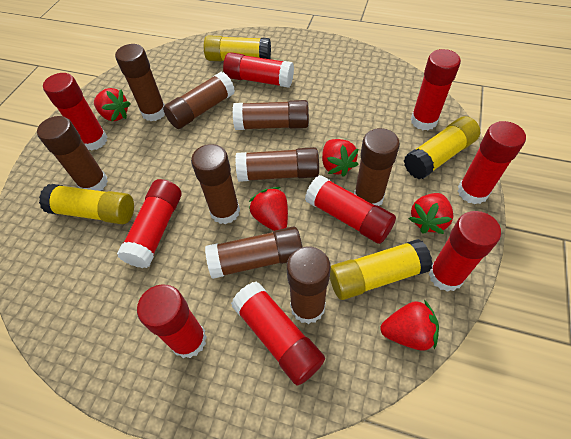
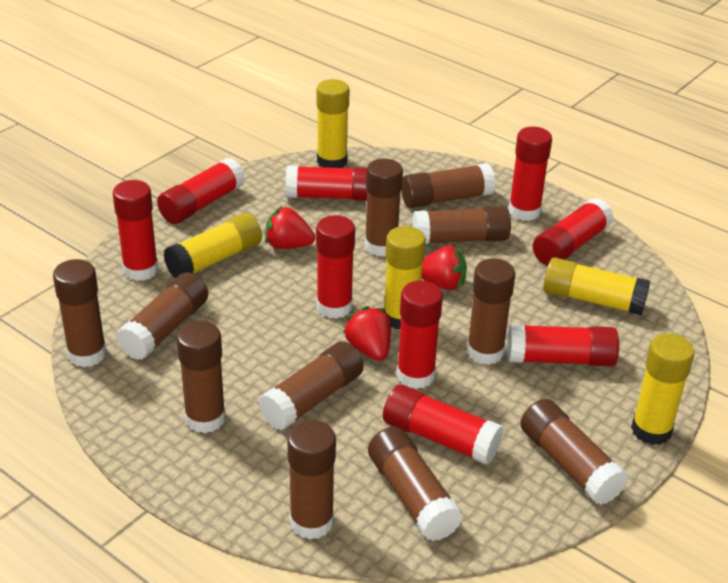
brown glue stick: [37,116,108,191] [115,44,165,121] [163,72,235,129] [191,144,240,224] [205,226,302,279] [233,100,309,130] [235,147,319,182] [287,246,331,324] [354,128,400,206] = 9 -> [53,259,106,367] [116,272,208,360] [177,321,226,433] [258,341,364,430] [287,420,336,539] [365,159,403,257] [368,427,463,541] [401,163,496,208] [413,206,511,244] [467,258,516,365] [520,399,628,505] = 11
red strawberry: [94,88,131,121] [249,187,288,231] [322,139,359,177] [381,300,439,351] [409,193,453,234] = 5 -> [265,206,315,249] [343,306,391,361] [421,245,467,290] = 3
yellow glue stick: [39,184,134,224] [204,35,271,61] [330,239,433,300] [404,116,480,179] = 4 -> [163,213,262,278] [317,79,350,168] [383,226,426,329] [543,257,650,316] [631,333,695,445] = 5

